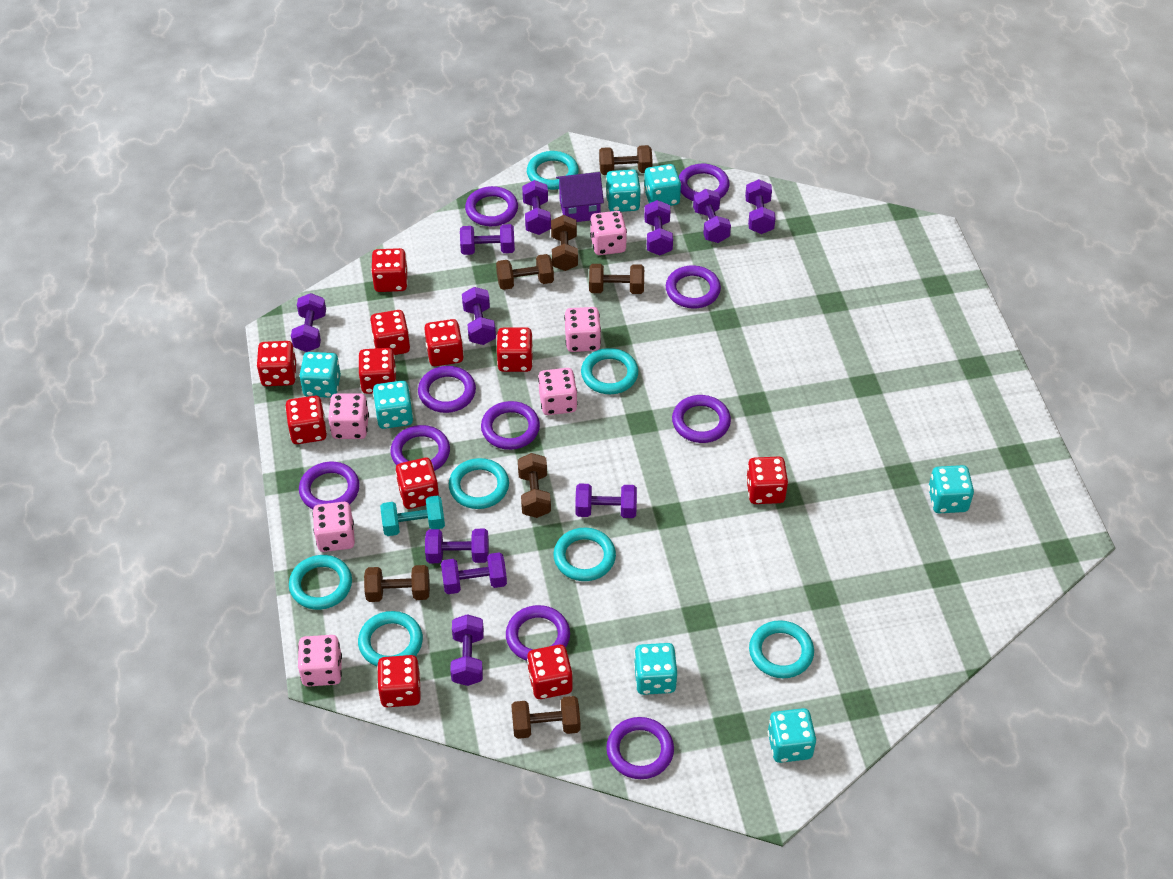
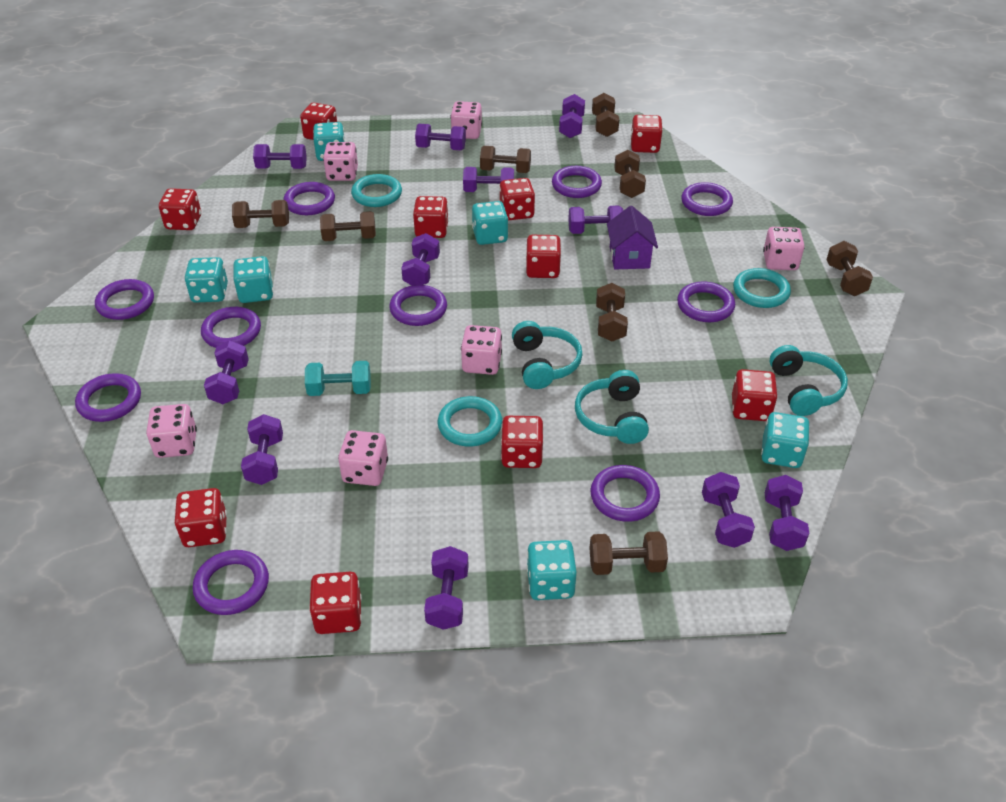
brown dumbbell: [364,565,430,602] [496,254,554,290] [511,696,580,739] [518,453,551,518] [551,215,578,271] [589,264,644,294] [599,145,653,175] = 7 -> [232,200,289,228] [320,211,376,241] [480,146,531,173] [589,531,668,575] [592,93,619,137] [596,283,628,342] [614,150,646,198] [826,241,873,296] = 8
red dice: [257,341,296,386] [285,396,327,444] [358,348,396,394] [370,310,410,355] [371,248,408,292] [377,655,421,707] [396,458,439,509] [424,319,464,366] [497,327,533,372] [527,645,573,699] [746,457,788,504] = 11 -> [159,188,201,230] [175,488,227,547] [300,103,337,140] [309,572,362,634] [413,196,449,238] [499,178,535,220] [501,416,544,468] [526,235,561,278] [631,115,663,153] [732,369,778,421] = 10
turquoise dice: [299,352,341,398] [373,381,413,429] [606,170,641,212] [634,643,677,695] [644,164,681,206] [768,708,816,763] [928,465,974,513] = 7 -> [185,257,228,303] [233,256,273,303] [313,122,345,161] [472,201,508,245] [527,540,577,600] [761,412,810,468] = 6
turquoise headphones: none = 0 -> [512,321,583,389] [575,370,649,444] [769,345,848,416] = 3
turquoise ring: [289,555,352,610] [358,611,423,666] [449,458,509,509] [527,151,579,190] [553,528,616,581] [581,348,638,394] [749,620,814,678] = 7 -> [351,174,402,207] [438,396,502,447] [733,268,791,308] = 3

